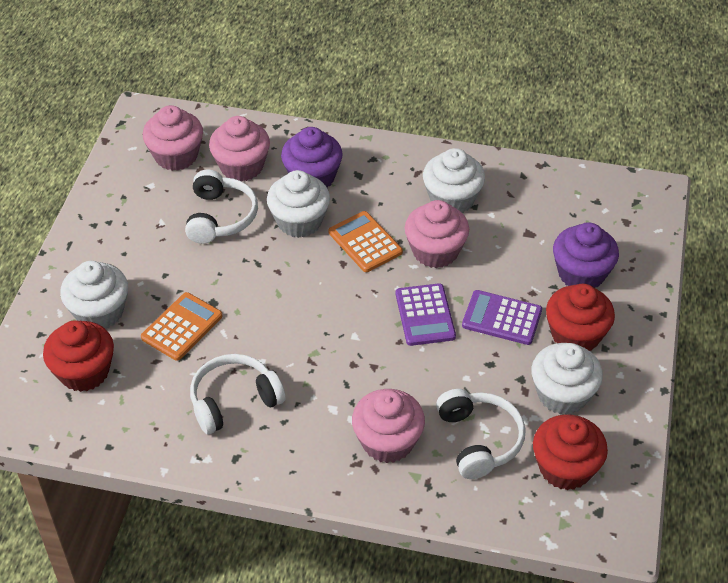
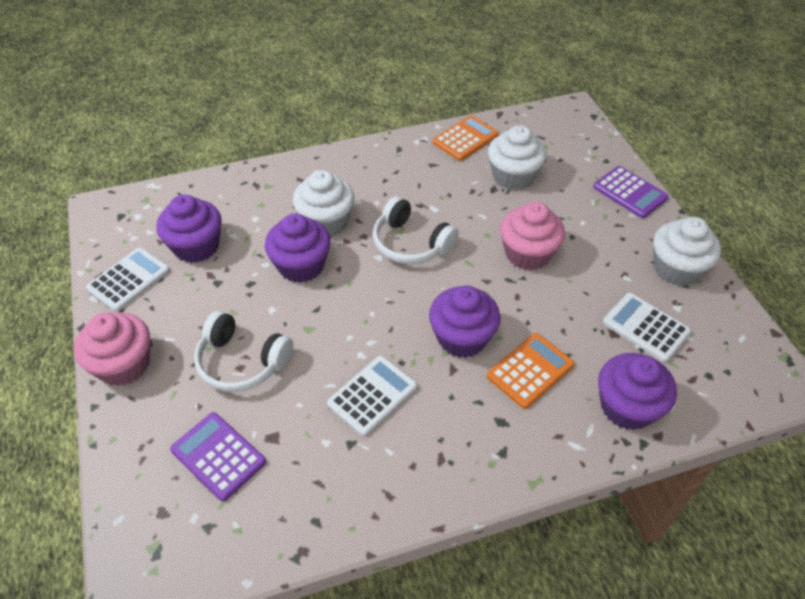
pink cupcake: [143,105,203,171] [209,116,270,182] [352,389,425,463] [405,200,469,268] = 4 -> [74,312,151,386] [500,202,565,270] = 2
purple cupcake: [281,127,343,188] [553,222,619,288] = 2 -> [156,195,222,263] [265,214,330,283] [429,285,501,358] [598,353,677,430] = 4
red cupcake: [43,320,114,392] [533,414,608,490] [546,284,615,351] = 3 -> none = 0
white calculator: none = 0 -> [86,247,170,312] [327,356,417,437] [603,293,691,362] = 3
white cupcake: [60,261,128,328] [267,170,330,238] [423,148,485,213] [531,343,603,415] = 4 -> [292,170,355,237] [488,125,547,190] [653,217,721,286] = 3
white headphones: [185,169,258,244] [190,354,285,434] [436,389,526,479] = 3 -> [194,311,293,392] [373,196,459,264] = 2

